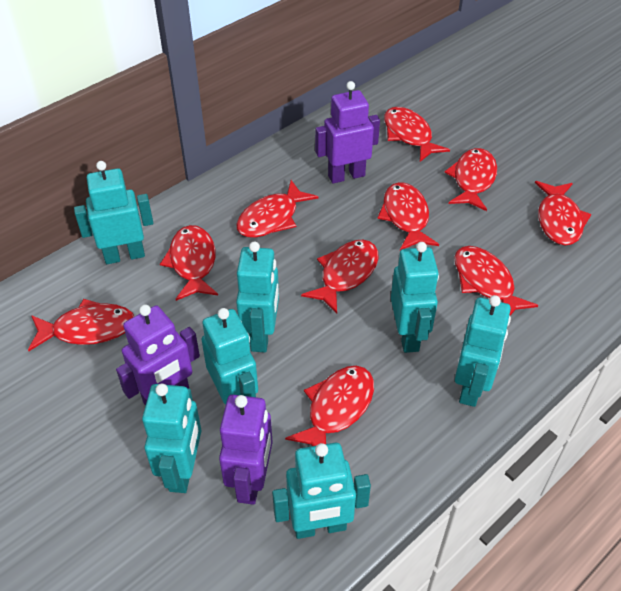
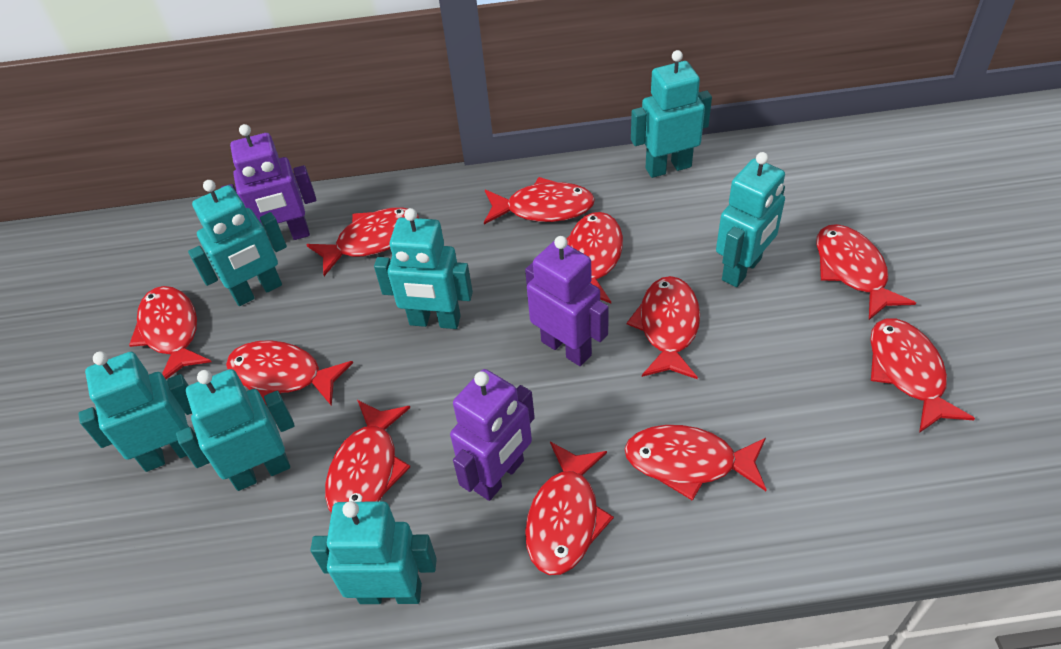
red fish: [28,299,134,351] [160,225,218,301] [236,180,318,238] [285,366,374,446] [301,240,378,314] [377,182,439,250] [384,107,450,162] [444,148,497,211] [454,246,538,315] [535,181,591,245] = 10 -> [129,286,211,379] [226,340,353,406] [306,207,419,276] [325,400,410,513] [484,177,595,224] [525,442,614,575] [567,212,623,303] [625,425,767,501] [627,276,700,379] [817,224,916,320] [870,318,975,433] = 11

